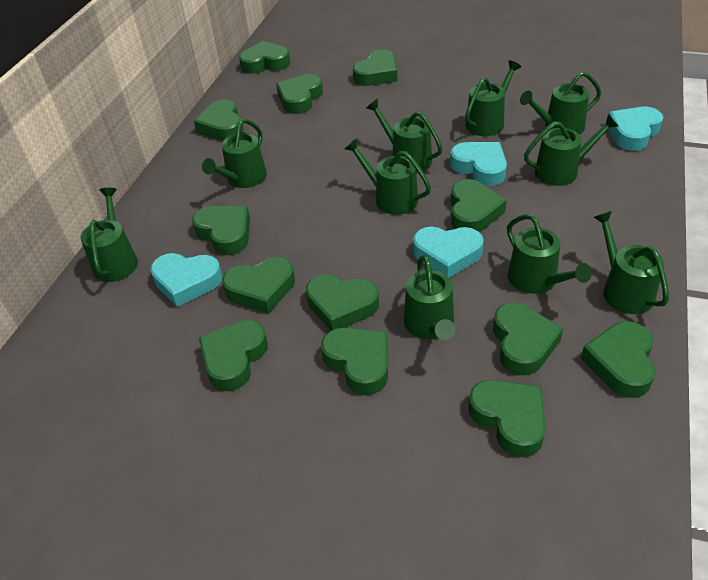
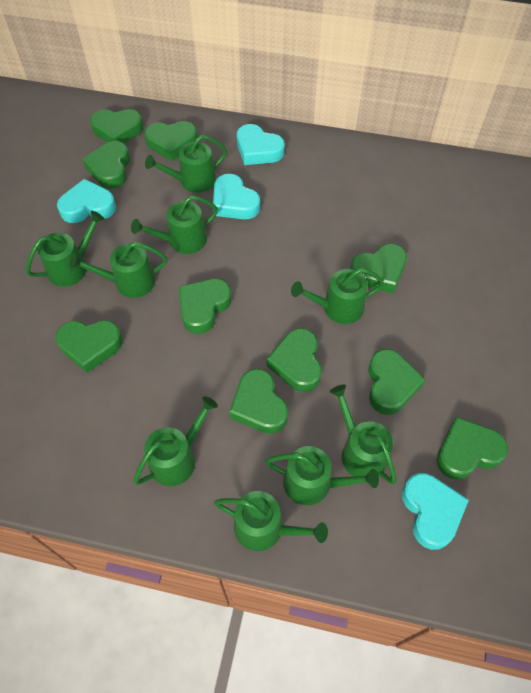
green heart: [192,206,250,255] [194,99,244,141] [199,320,268,392] [222,257,295,313] [239,41,290,73] [276,74,323,114] [306,274,379,331] [321,328,388,395] [353,49,397,86] [451,179,507,232] [468,380,546,457] [493,303,563,376] [581,321,656,398] = 13 -> [55,320,123,373] [82,141,130,189] [90,109,143,143] [145,121,197,161] [179,279,231,334] [229,369,289,434] [267,328,322,392] [350,244,407,293] [368,349,425,415] [436,417,508,480] = 10
green watering can: [80,188,138,282] [202,119,267,188] [345,139,431,215] [366,99,443,172] [404,255,456,340] [465,61,521,136] [507,214,592,294] [520,71,601,135] [524,115,618,186] [593,211,669,314] = 10 -> [26,211,104,287] [70,242,167,298] [131,196,218,254] [133,396,218,486] [145,135,227,193] [214,491,328,551] [265,446,379,506] [291,268,384,324] [330,385,397,484] = 9

